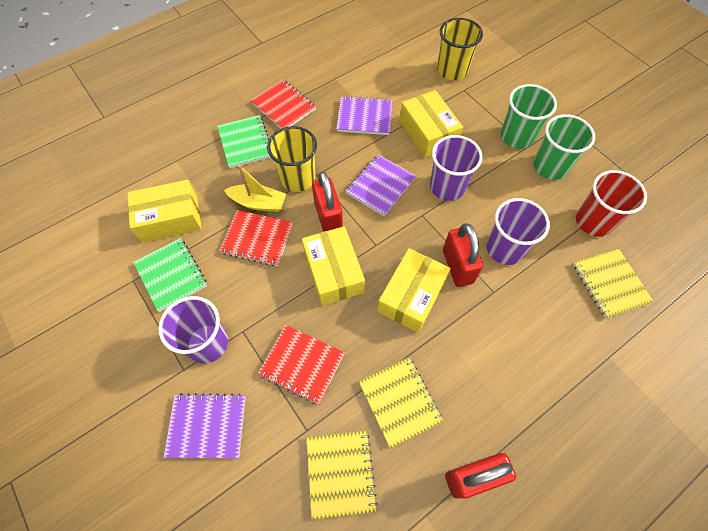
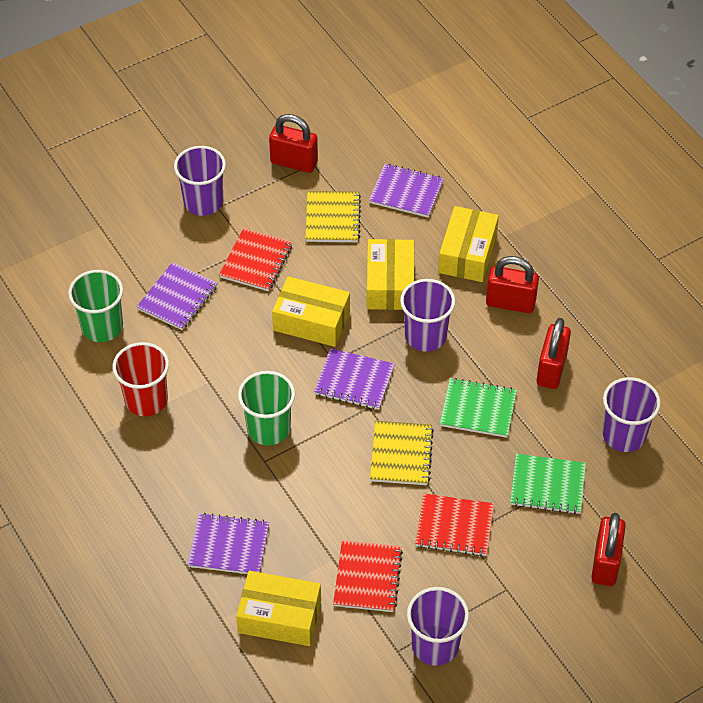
purple cup: [158,296,228,364] [430,135,483,201] [487,198,550,265] = 3 -> [174,146,226,216] [400,279,455,352] [407,587,469,666] [603,377,661,452] = 4
purple notebook: [164,393,246,458] [336,96,392,135] [346,154,416,216] = 3 -> [137,262,217,330] [188,513,269,574] [314,348,395,410] [369,164,444,218] = 4
red padlock: [312,171,343,232] [443,223,483,287] [445,453,516,498] = 3 -> [269,114,318,173] [486,256,539,313] [537,318,571,389] [591,513,626,586] = 4
yellow boat: [224,165,286,212] = 1 -> none = 0
yellow cup: [267,126,317,192] [437,18,483,80] = 2 -> none = 0
yellow notebook: [306,430,377,520] [359,357,443,448] [573,248,654,319] = 3 -> [305,191,361,242] [370,421,434,485] = 2

